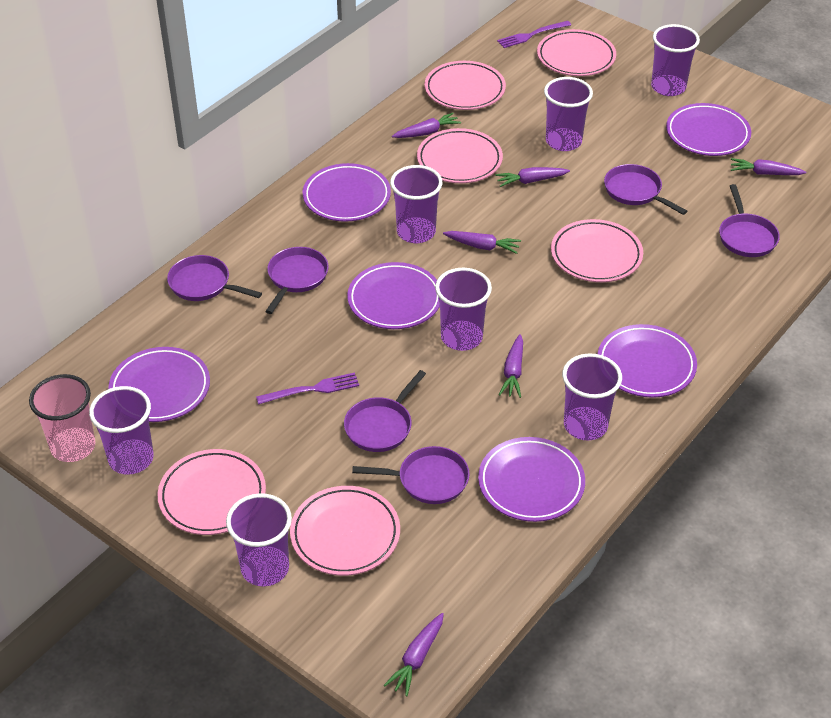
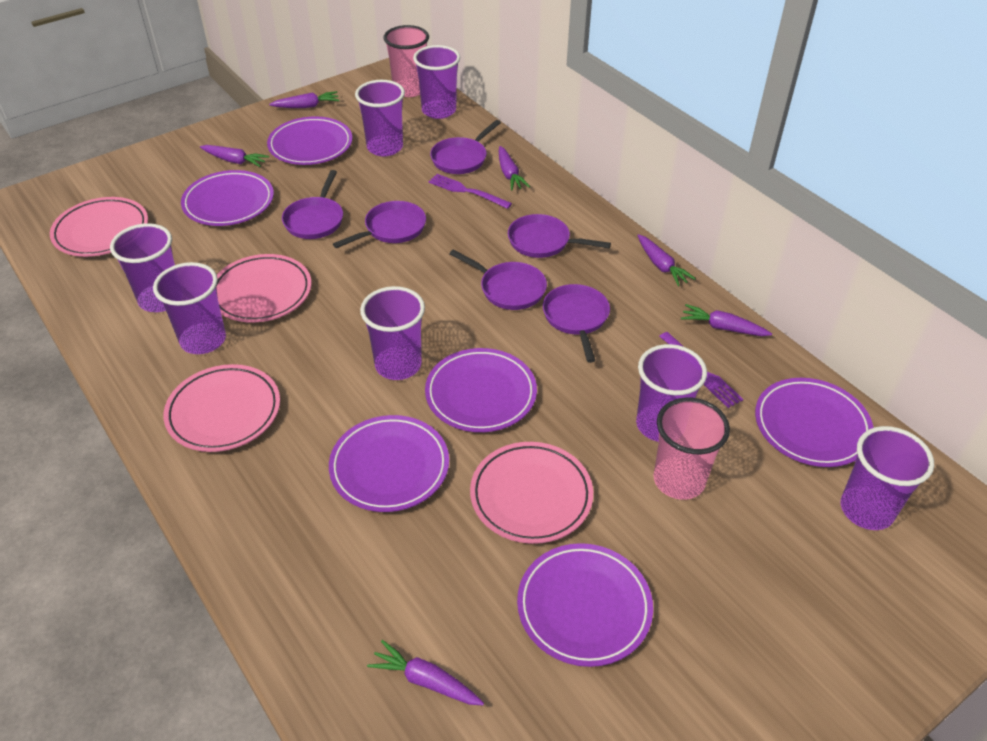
pink cup: [29,374,95,462] = 1 -> [384,25,429,97] [654,398,730,500] = 2
pink plate: [158,449,266,535] [290,486,400,576] [417,128,503,183] [424,61,506,110] [537,29,616,76] [551,219,643,282] = 6 -> [50,197,148,257] [164,364,280,452] [216,254,312,323] [470,442,593,544] = 4

